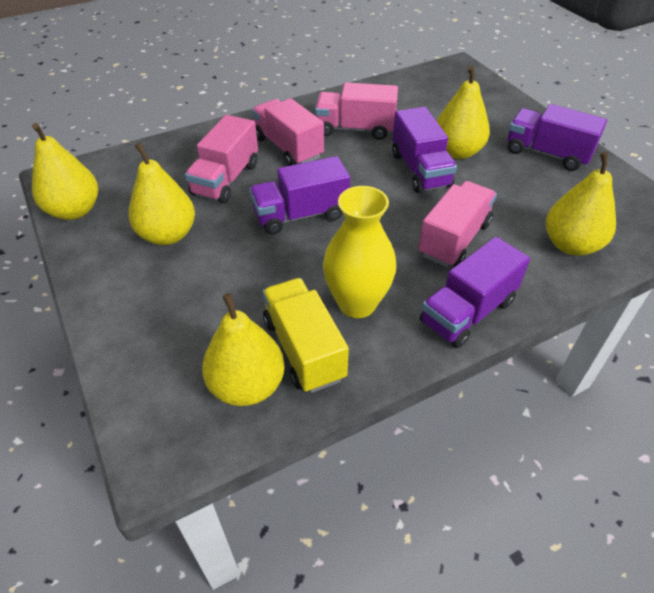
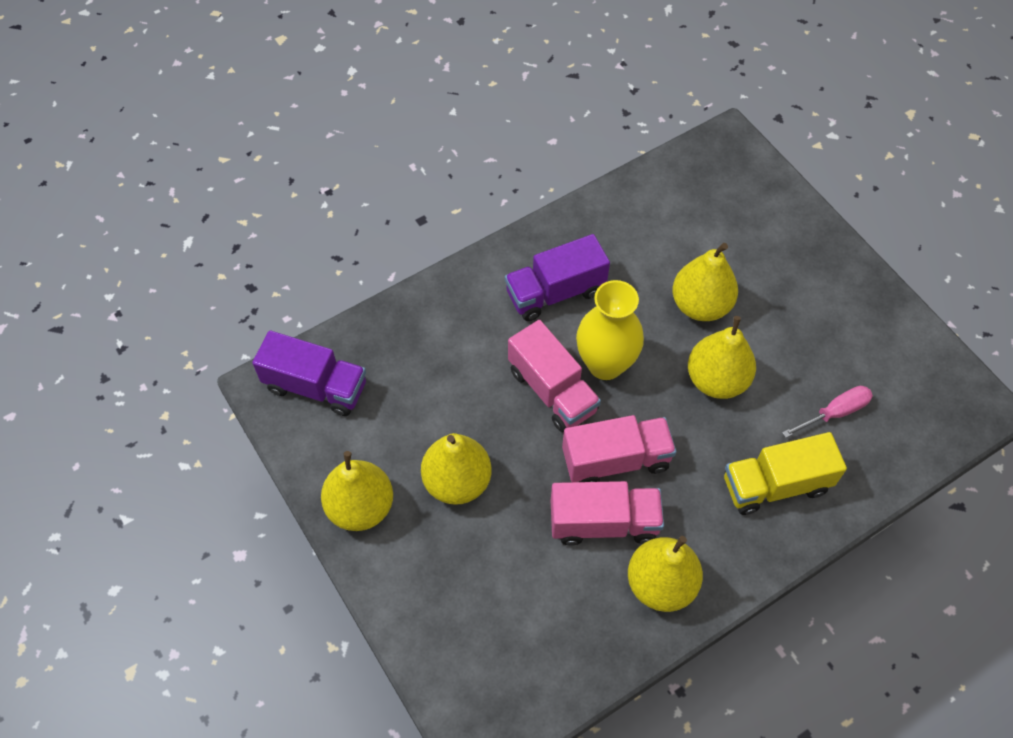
pink screwdriver: none = 0 -> [782,386,873,438] = 1
pink truck: [185,115,258,203] [252,98,324,166] [315,82,398,140] [418,181,497,267] = 4 -> [508,320,601,432] [551,481,664,546] [562,415,676,482] = 3
purple truck: [249,156,350,235] [392,107,457,193] [420,237,530,348] [508,104,607,171] = 4 -> [252,331,366,416] [505,234,610,321] = 2

